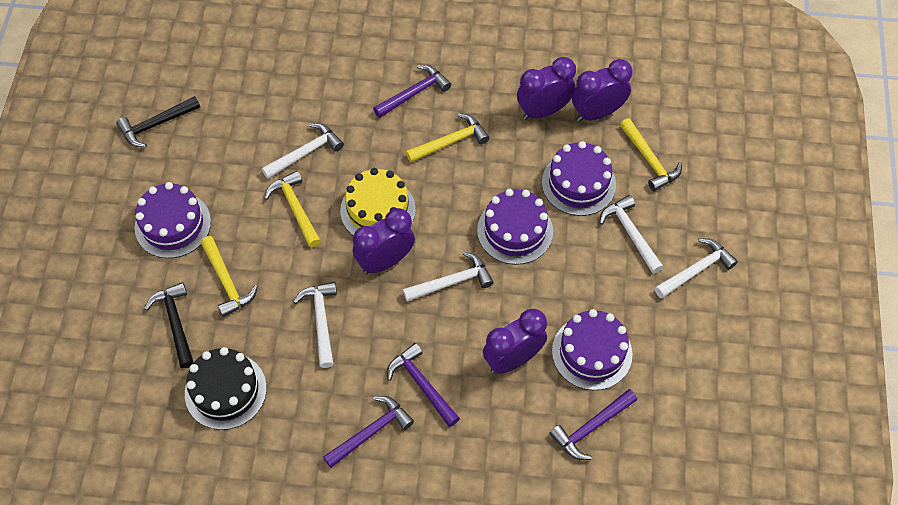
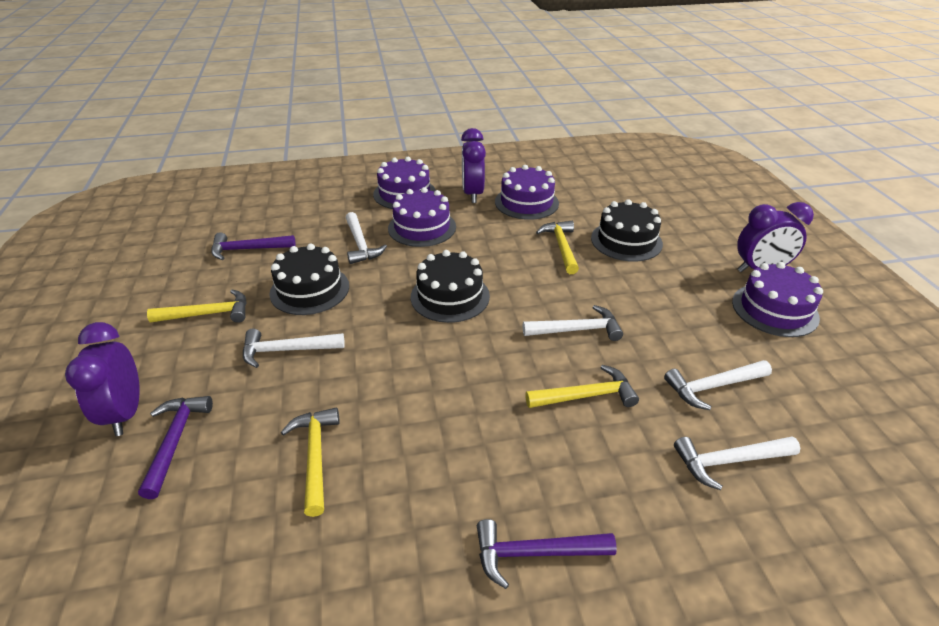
black cake: [185,347,267,430] = 1 -> [269,244,349,315] [411,250,490,323] [591,199,663,262] = 3
black hammer: [116,96,200,147] [144,282,194,368] = 2 -> none = 0
purple clock: [353,208,415,274] [483,309,547,374] [517,57,576,120] [572,59,632,122] = 4 -> [65,322,140,436] [461,128,486,203] [737,202,814,272] = 3
purple hammer: [323,396,414,468] [373,65,451,118] [387,343,460,427] [549,389,637,460] = 4 -> [138,396,213,499] [211,232,296,260] [477,519,617,589] = 3
yellow cake: [340,168,416,236] = 1 -> none = 0

